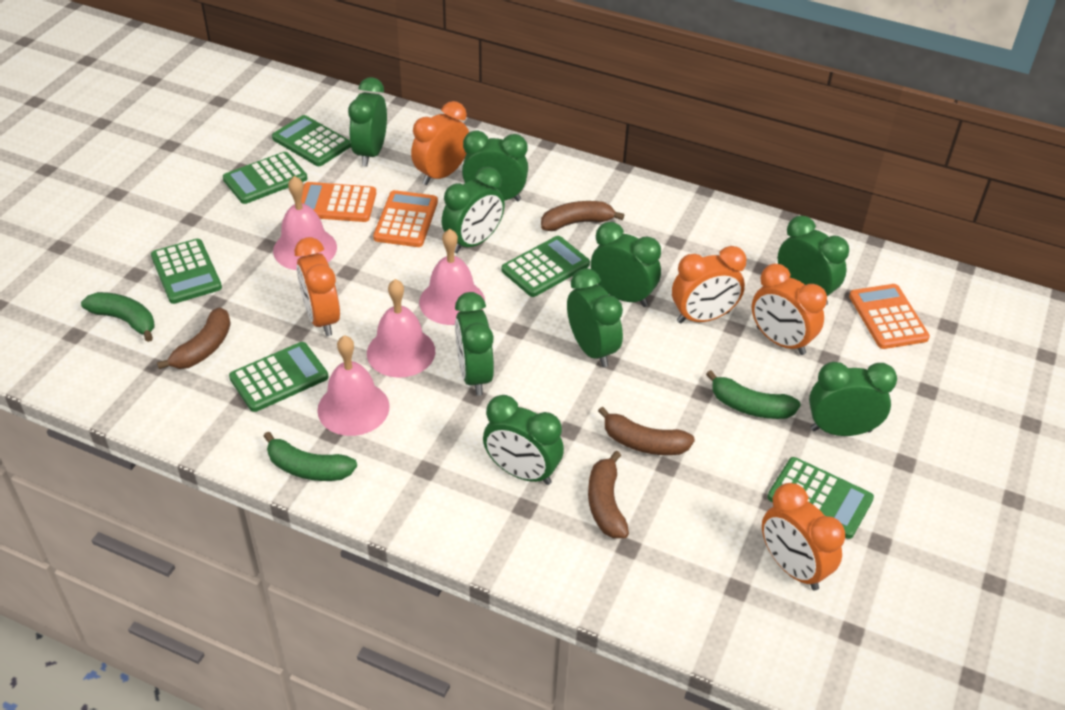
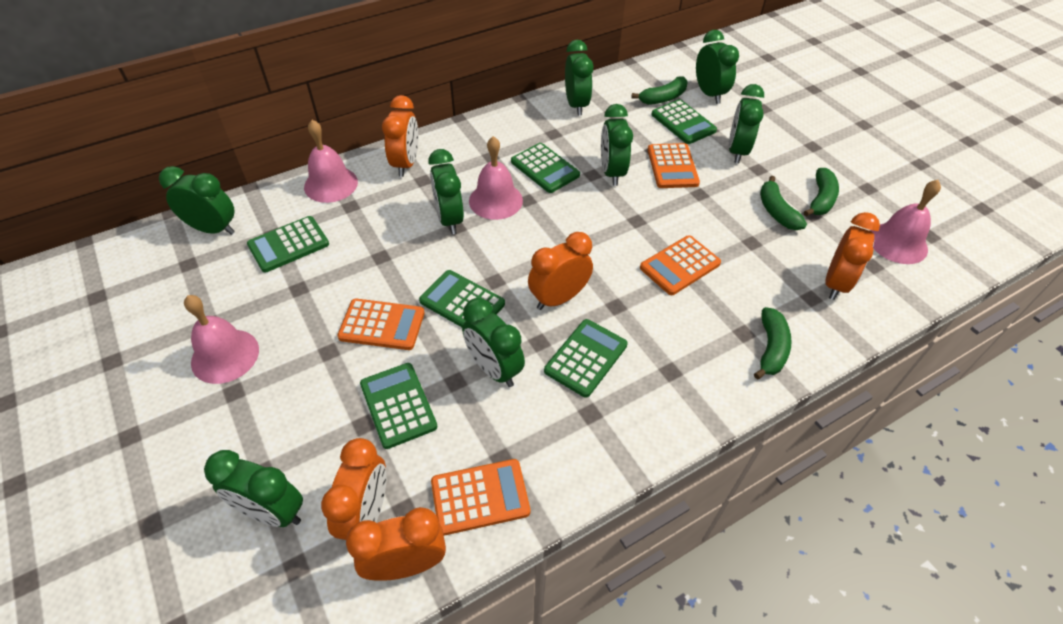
brown banana: [157,307,231,369] [541,201,624,231] [588,451,629,538] [598,407,695,455] = 4 -> none = 0
green banana: [81,292,155,342] [263,431,357,481] [706,370,801,419] = 3 -> [631,77,688,105] [754,307,792,379] [760,176,807,230] [804,168,839,216] = 4
green clock: [348,77,387,166] [442,167,505,253] [455,292,494,396] [462,130,528,201] [483,395,564,485] [567,268,623,367] [591,222,661,307] [778,215,849,305] [809,362,897,436] = 9 -> [159,166,235,235] [204,450,303,527] [428,149,464,234] [462,298,525,387] [565,40,593,116] [601,104,633,186] [696,30,739,104] [729,84,764,163] = 8
orange calculator: [301,182,376,222] [373,190,438,247] [849,284,930,349] = 3 -> [337,299,425,350] [431,459,530,536] [640,235,721,295] [648,143,700,188] = 4

